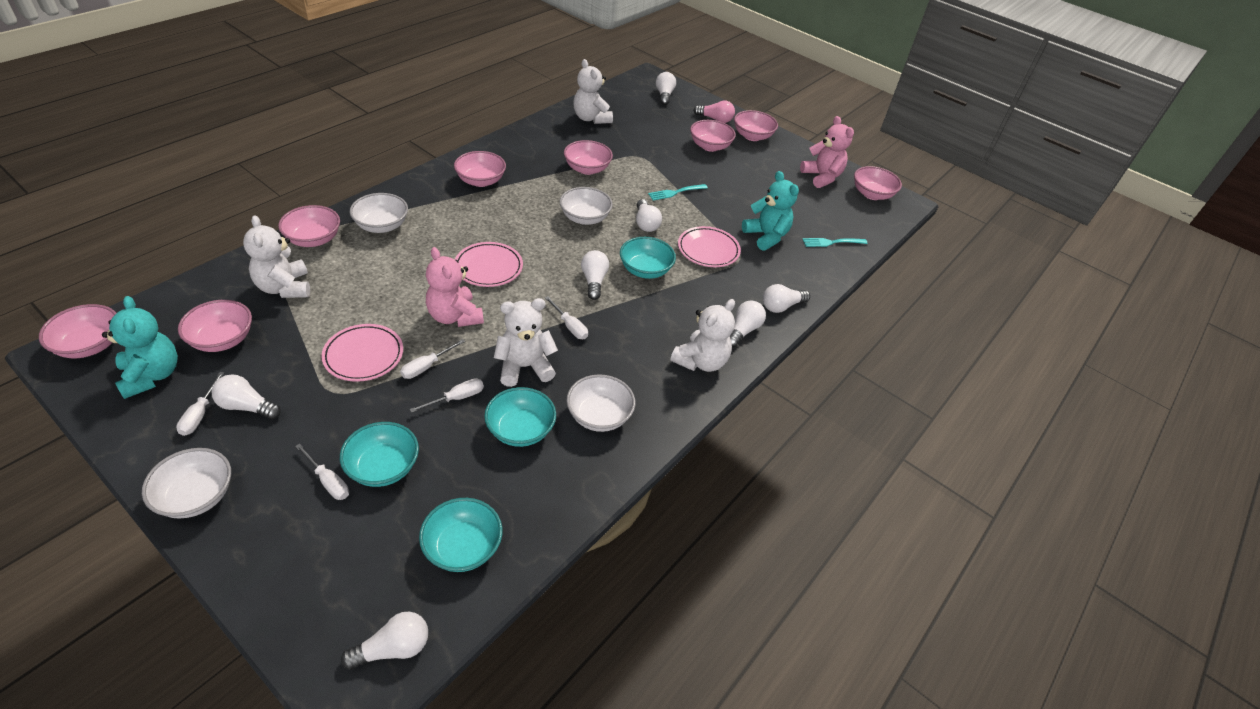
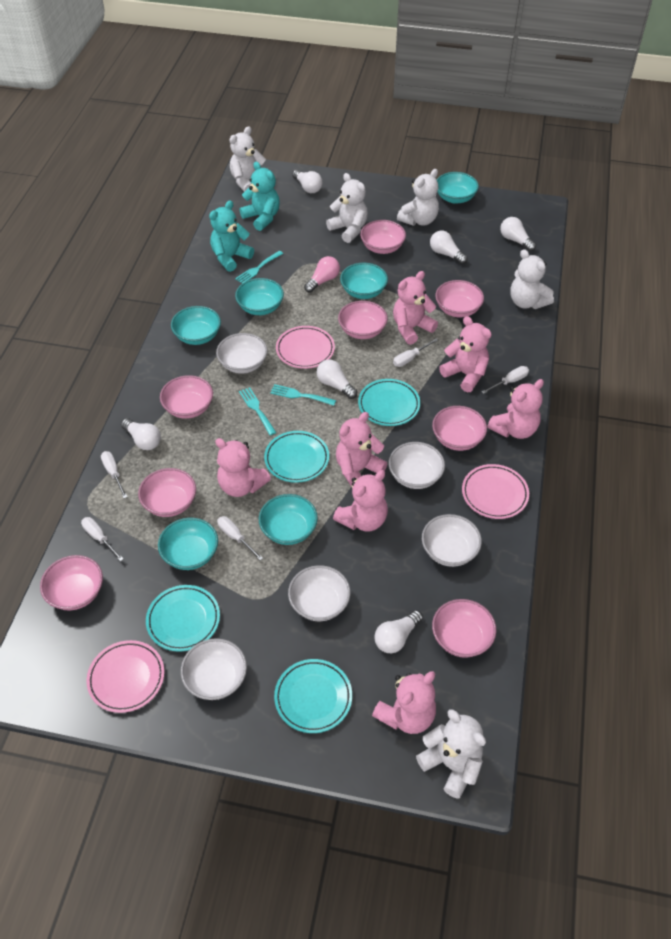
pink teddy bear: [426,247,484,327] [800,116,854,188] = 2 -> [215,438,271,497] [333,470,388,531] [336,412,387,487] [372,671,436,734] [393,271,438,345] [439,316,492,392] [487,379,544,439] = 7
turquoise bowl: [340,422,419,487] [419,498,503,572] [484,387,556,447] [620,237,676,279] = 4 -> [158,518,218,570] [171,306,221,345] [235,278,284,315] [259,494,318,545] [340,263,388,299] [437,172,479,204] = 6
turquoise fork: [648,184,708,201] [803,238,867,247] = 2 -> [235,251,283,283] [239,387,276,435] [270,384,336,406] = 3
turquoise plate: none = 0 -> [146,585,220,651] [264,431,329,483] [274,659,352,733] [358,379,420,426] = 4
white bowl: [142,448,231,519] [350,193,408,233] [560,187,613,225] [566,374,635,432] = 4 -> [181,638,247,700] [216,333,267,374] [288,565,351,621] [389,442,445,489] [422,514,482,567] = 5
white light bulb: [212,374,281,419] [341,612,428,670] [581,250,609,300] [636,199,662,232] [656,72,676,105] [729,300,766,347] [763,284,810,313] = 7 -> [121,418,161,450] [292,170,322,193] [316,359,357,399] [374,610,423,653] [430,231,468,264] [500,217,536,252] = 6
white teddy bear: [243,215,310,298] [494,298,558,387] [573,59,613,124] [670,299,735,372] = 4 -> [229,126,266,192] [326,173,368,243] [397,169,439,226] [416,709,486,799] [510,249,554,309] = 5

